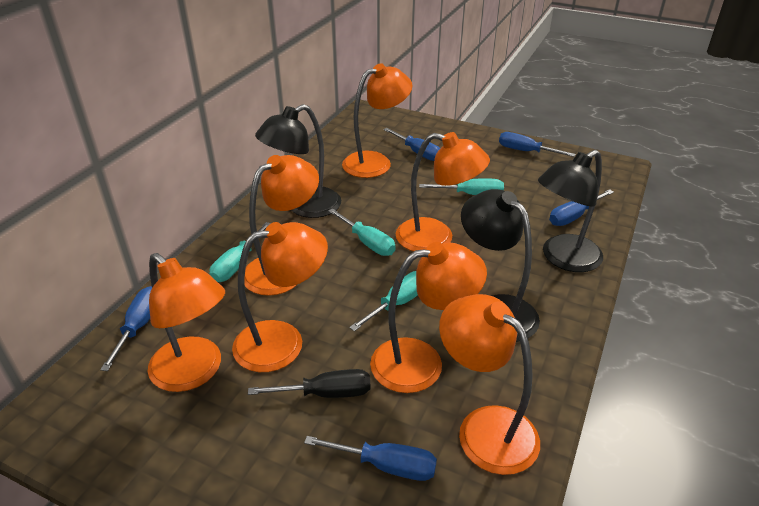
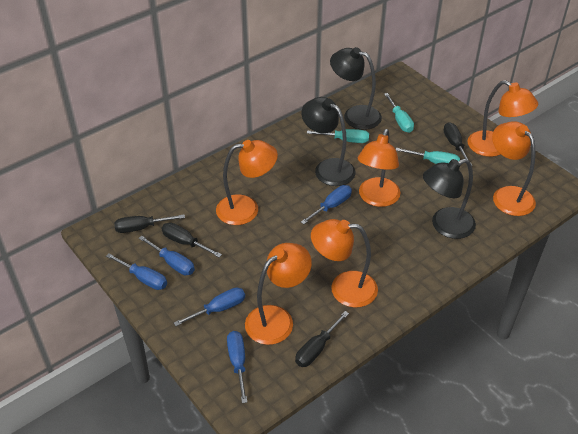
black screwdriver: [248,369,371,398] = 1 -> [114,214,185,233] [161,222,222,258] [295,311,349,367] [444,122,473,166] = 4
orange lamp: [148,253,225,392] [232,222,328,372] [245,155,319,296] [342,63,412,178] [370,242,487,393] [396,132,490,252] [439,294,540,475] = 7 -> [216,140,278,225] [245,243,312,345] [311,219,378,307] [358,129,400,207] [468,80,538,157] [492,121,536,216] = 6
turquoise screwdriver: [210,222,271,282] [328,209,396,256] [349,271,418,331] [419,178,504,195] = 4 -> [307,129,369,143] [384,93,414,133] [396,148,460,164] = 3

